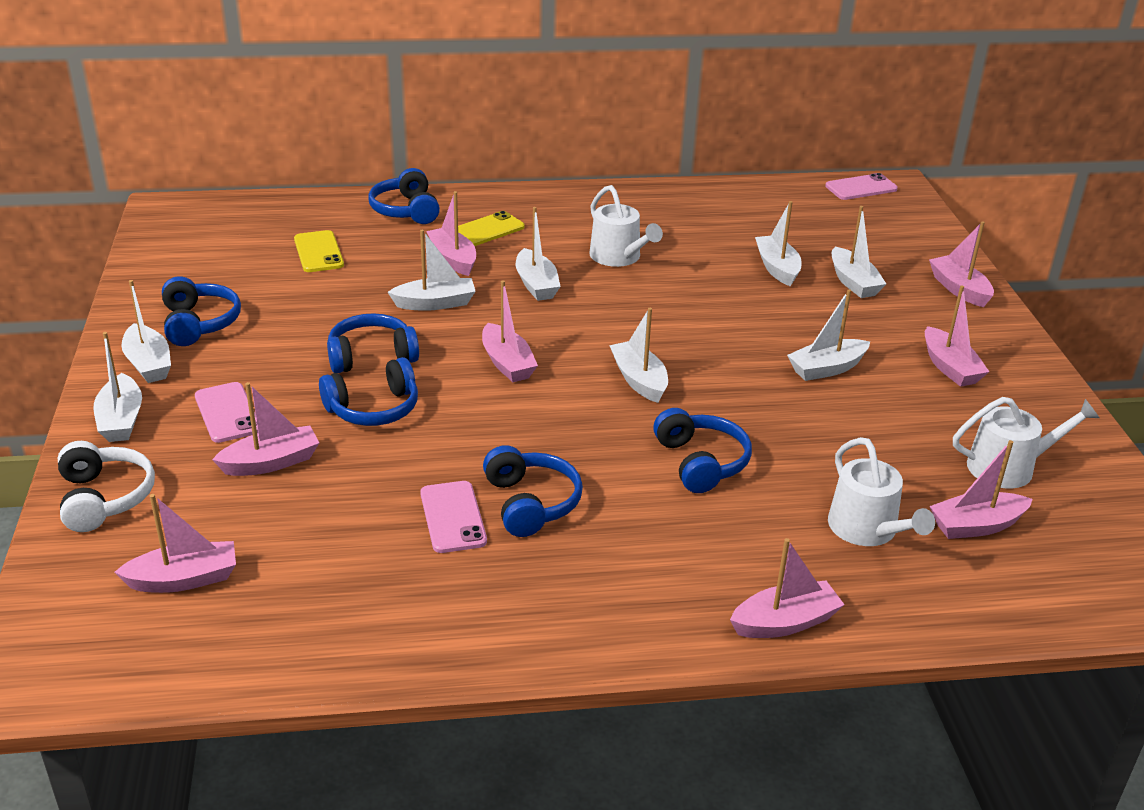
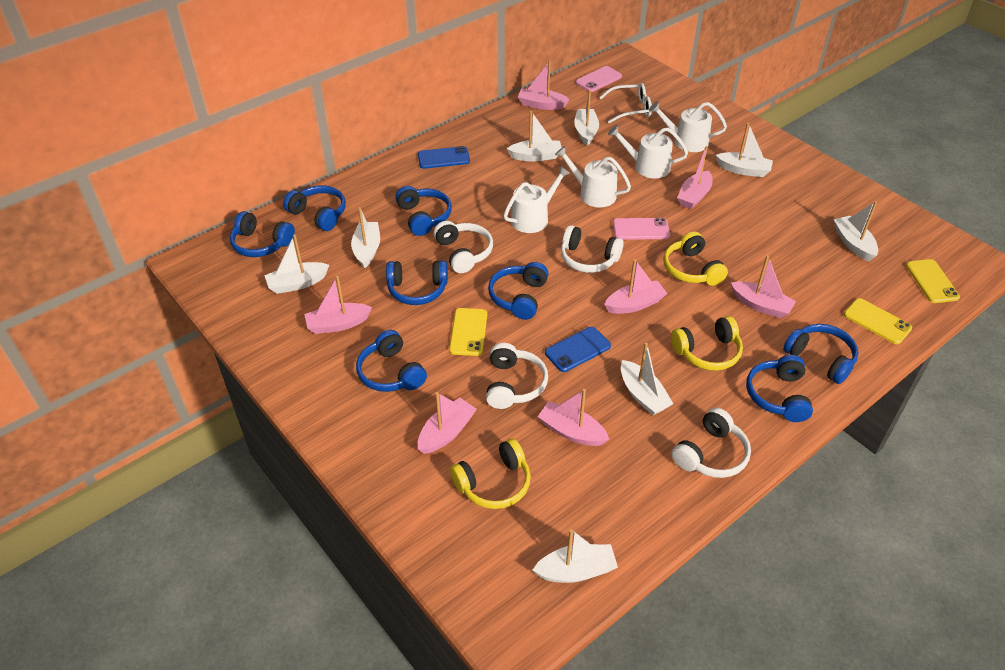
blue headphones: [162,276,241,346] [319,357,418,426] [327,313,419,373] [368,168,440,224] [483,445,583,537] [653,408,752,493] = 6 -> [230,211,295,257] [283,185,346,231] [356,330,427,392] [386,260,448,305] [395,186,452,236] [488,262,549,320] [746,355,813,422] [783,324,859,384] = 8
blue phone: none = 0 -> [418,146,470,169] [545,327,611,372] = 2
pink boat: [115,494,236,593] [212,382,319,476] [426,191,476,276] [482,280,538,382] [730,538,845,638] [925,285,989,387] [929,221,994,307] [930,440,1033,539] = 8 -> [304,275,372,334] [418,392,477,454] [518,61,570,110] [538,389,609,446] [604,259,667,314] [677,146,712,209] [731,255,796,318] = 7
pink phone: [195,382,258,443] [420,481,487,553] [825,173,898,200] = 3 -> [576,66,622,92] [613,218,670,240] = 2
white glasses: none = 0 -> [599,83,652,123] = 1
white headphones: [58,441,155,532] = 1 -> [434,221,493,273] [486,343,548,409] [561,225,624,273] [672,407,751,478] = 4
white watering can: [590,185,663,267] [828,437,935,546] [953,397,1099,488] = 3 -> [504,166,571,233] [555,146,631,207] [608,125,688,178] [649,101,727,152] = 4
yellow headphones: none = 0 -> [450,438,531,509] [663,231,728,286] [671,316,743,371] = 3
yellow phone: [294,230,344,272] [458,211,525,246] = 2 -> [449,308,487,356] [844,298,912,344] [906,259,960,303] = 3

